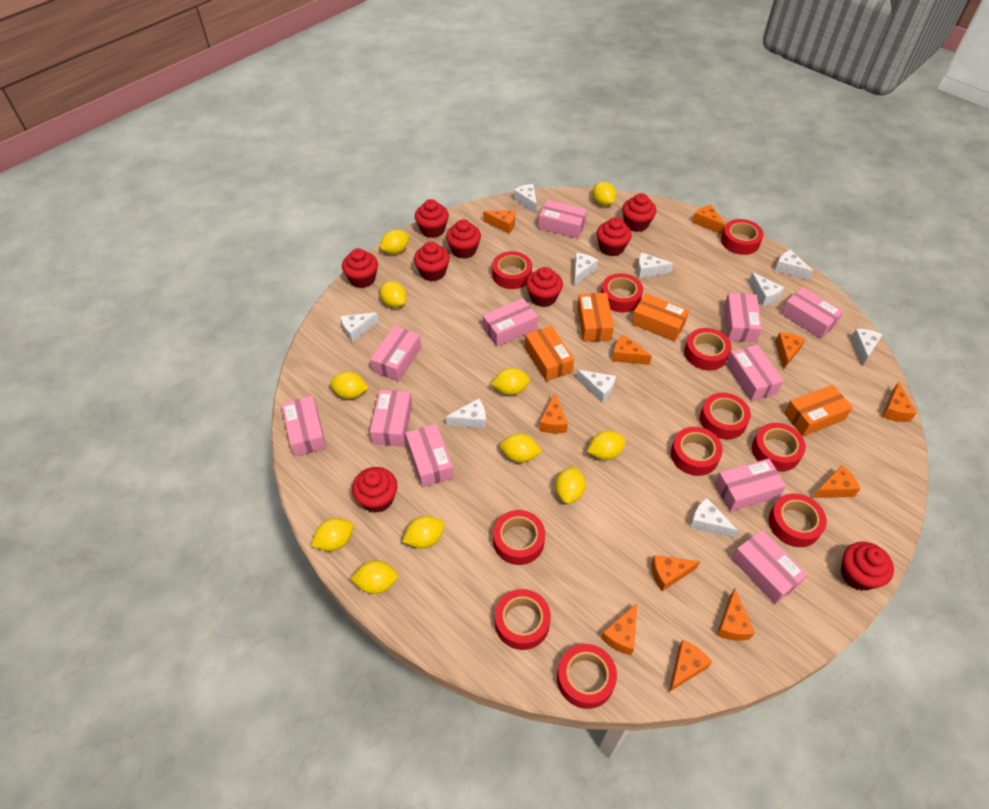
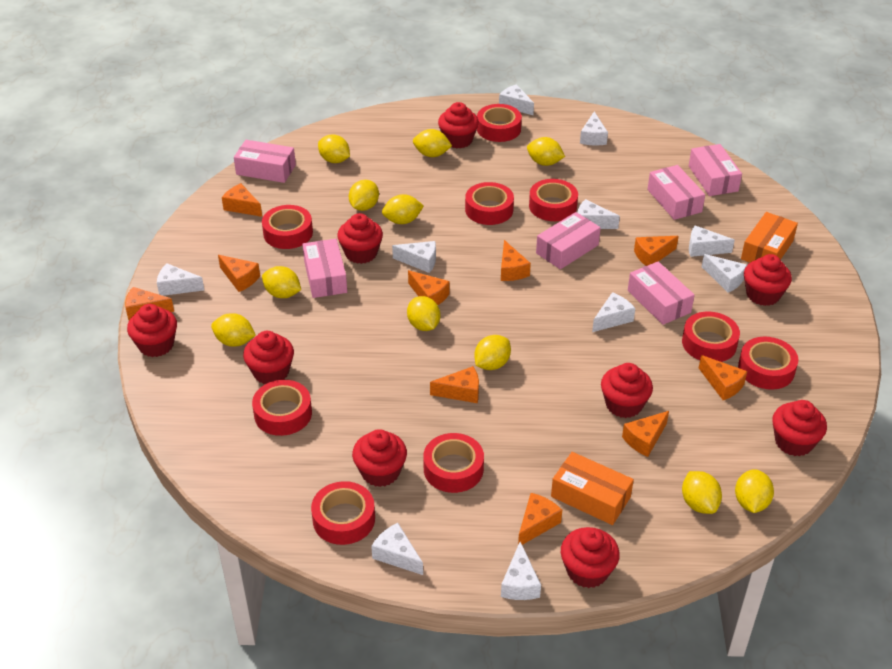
orange box: [525,326,574,381] [577,293,614,342] [631,293,689,341] [784,385,853,436] = 4 -> [551,452,634,525] [741,212,798,263] = 2
orange cheese: [483,210,515,233] [539,393,568,434] [601,603,637,655] [612,335,652,365] [651,555,700,591] [669,640,712,692] [693,205,725,234] [717,589,755,641] [775,332,805,370] [812,466,861,498] [882,382,917,422] = 11 -> [125,287,174,320] [218,255,260,292] [222,183,262,217] [408,270,450,305] [430,366,479,403] [501,240,531,281] [518,493,562,545] [622,411,669,457] [634,236,679,266] [699,355,747,400] = 10
pink box: [281,396,327,457] [370,326,421,382] [370,390,412,446] [405,424,454,488] [483,298,538,347] [538,200,587,239] [715,459,786,512] [724,293,762,342] [726,345,784,401] [731,530,808,604] [781,287,843,339] = 11 -> [234,140,296,183] [302,239,347,298] [536,212,601,269] [628,261,694,325] [647,165,705,220] [689,144,742,196] = 6
red tape: [492,251,532,289] [493,510,545,565] [495,589,551,650] [557,644,617,709] [601,273,643,312] [671,427,723,476] [684,328,731,370] [700,393,751,440] [721,219,763,255] [752,423,806,472] [769,493,827,547] = 11 -> [252,380,312,436] [262,205,313,249] [311,481,375,545] [423,433,484,493] [465,182,514,225] [477,104,522,142] [529,179,578,221] [682,311,740,362] [738,337,798,390] = 9

